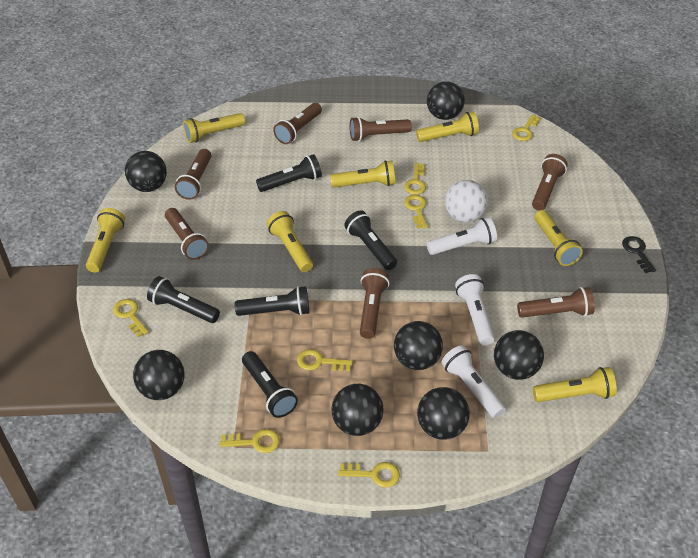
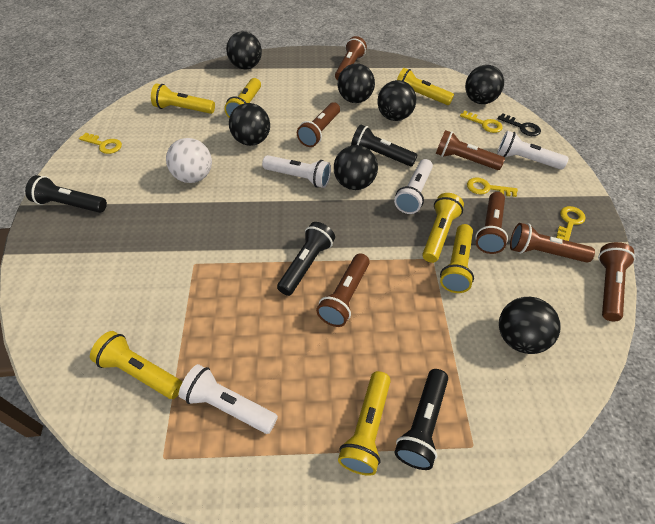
black flashlight: [147,276,220,323] [235,286,309,316] [242,351,298,418] [256,154,322,192] [344,210,397,270] = 5 -> [25,175,107,213] [277,222,335,296] [351,125,417,167] [395,369,448,470] = 4
white flashlight: [427,217,497,255] [441,345,506,418] [455,274,495,345] = 3 -> [179,364,278,434] [262,155,331,188] [394,159,433,214] [497,131,569,170] = 4
yellow key: [113,299,149,337] [220,429,280,453] [297,349,353,371] [338,462,400,488] [404,163,426,195] [404,195,428,229] [512,114,540,141] = 7 -> [79,133,122,154] [460,111,503,133] [467,177,518,197] [556,206,586,241] = 4

